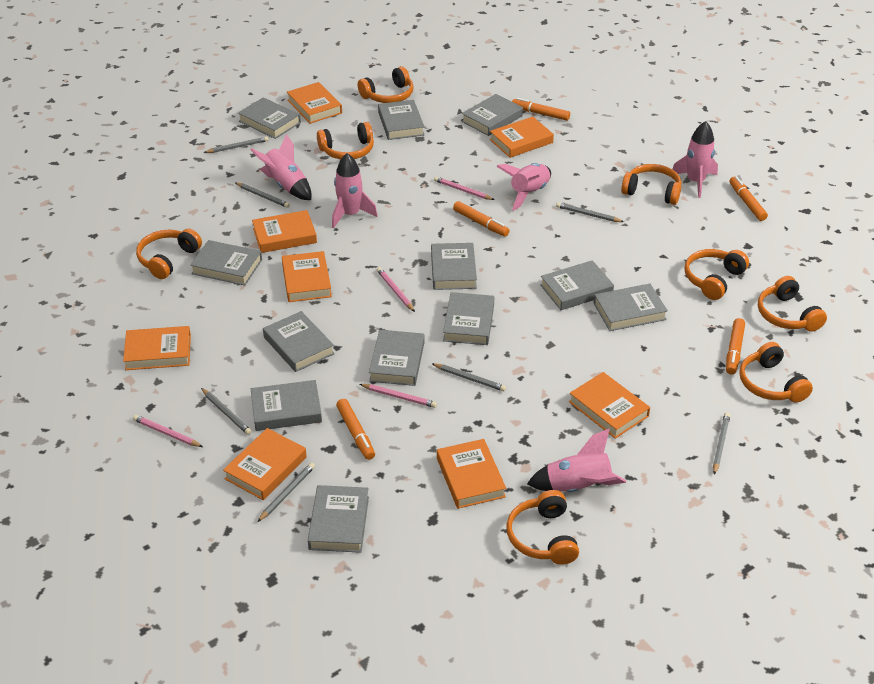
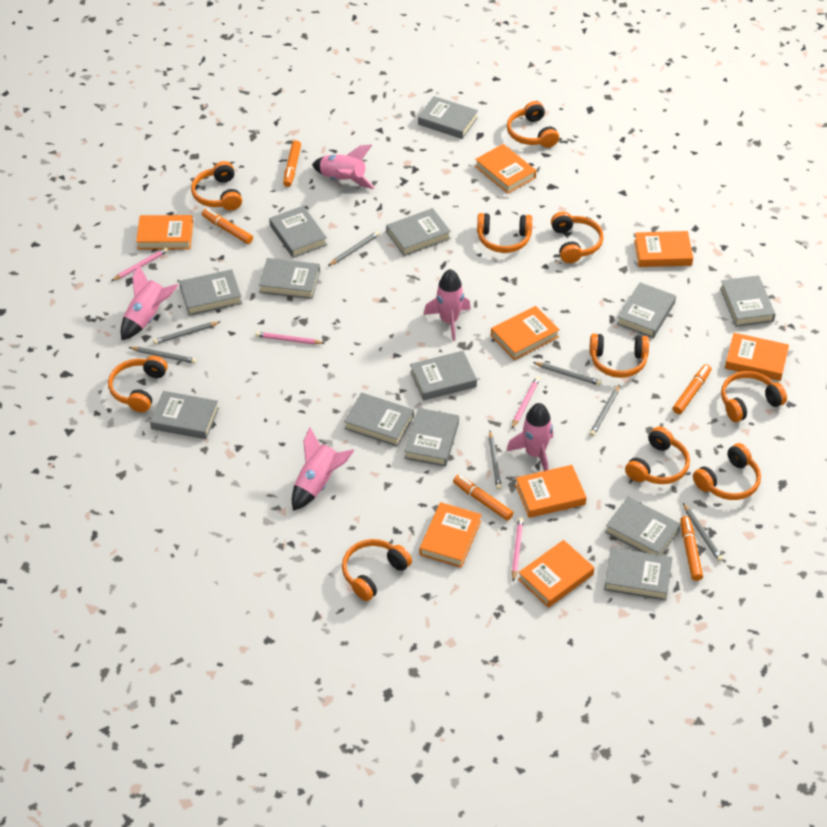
grey book: [190,240,262,286] [238,97,301,139] [251,380,322,431] [263,311,335,372] [308,485,369,553] [369,330,424,386] [378,100,424,140] [431,243,477,290] [443,292,494,345] [462,94,523,136] [540,260,614,310] [593,284,668,331] = 12 -> [150,391,219,439] [179,269,242,315] [259,258,320,299] [269,206,327,258] [344,392,414,447] [386,208,451,256] [404,408,459,467] [410,351,477,401] [418,96,478,139] [604,547,672,600] [605,497,681,555] [617,282,676,338] [720,275,776,327] = 13
orange headphones: [136,229,202,279] [317,122,374,159] [358,66,414,103] [506,490,579,565] [621,164,681,205] [684,249,749,300] [739,342,813,403] [758,276,827,332] = 8 -> [108,356,168,412] [191,161,242,211] [342,539,412,601] [477,213,532,253] [507,101,559,148] [551,212,604,263] [589,333,649,378] [625,426,690,484] [693,443,761,500] [721,371,787,422] = 10

